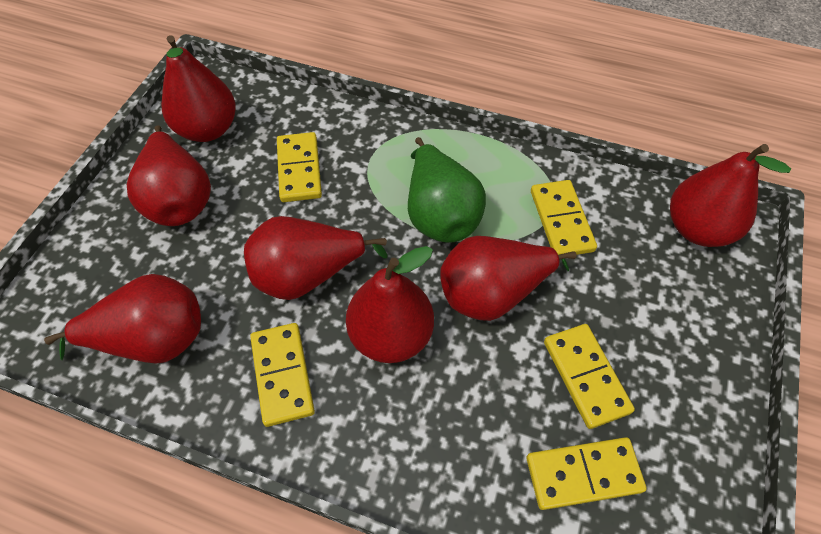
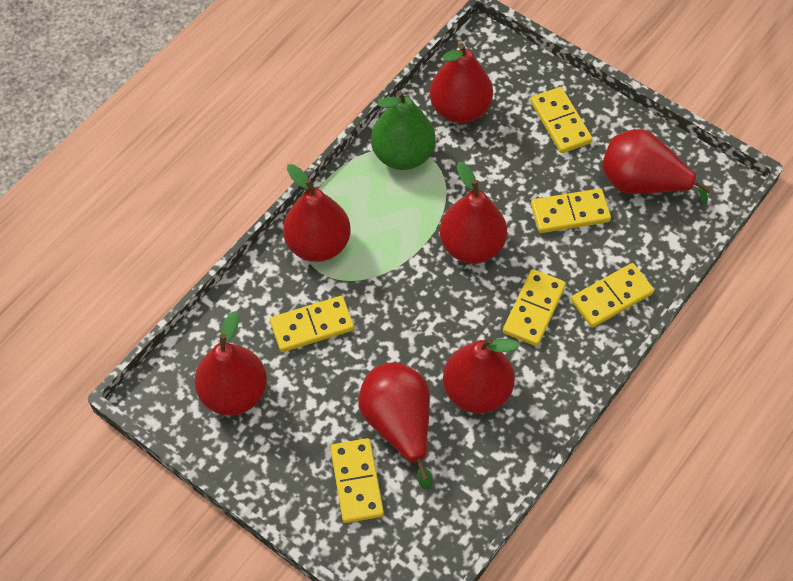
yellow domino: [250,323,315,427] [277,132,322,202] [527,437,647,510] [531,180,597,255] [544,324,635,429] = 5 -> [270,296,354,352] [330,438,384,523] [503,269,566,346] [530,87,593,153] [531,188,611,233] [571,263,654,328] = 6

